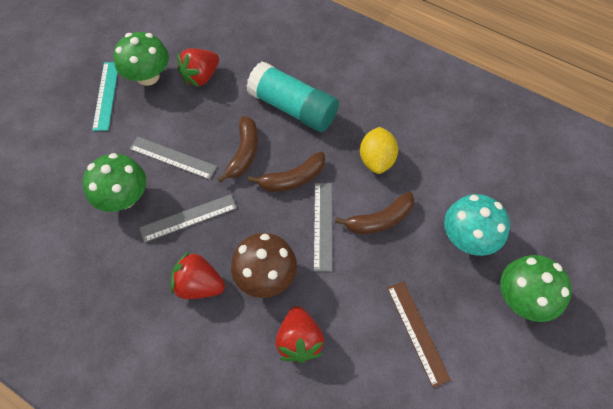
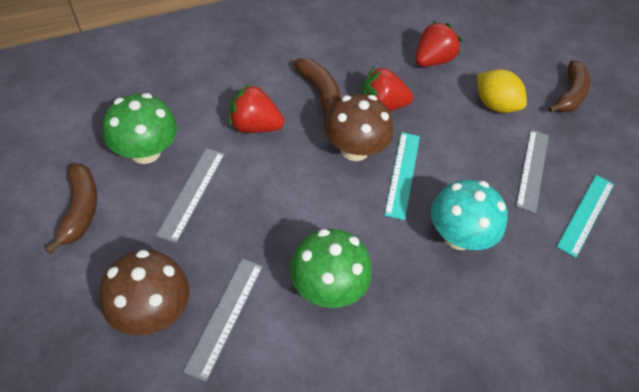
brown mushroom: [231,233,297,298] = 1 -> [100,250,189,335] [325,94,393,161] = 2
brown ruler: [387,281,451,388] = 1 -> none = 0
green mushroom: [83,153,146,212] [114,32,169,86] [500,255,572,322] = 3 -> [103,93,177,164] [290,229,372,308] = 2
turquoise glue stick: [246,62,339,132] = 1 -> none = 0
turquoise ruler: [92,62,118,131] = 1 -> [384,132,420,220] [556,175,614,258] = 2

